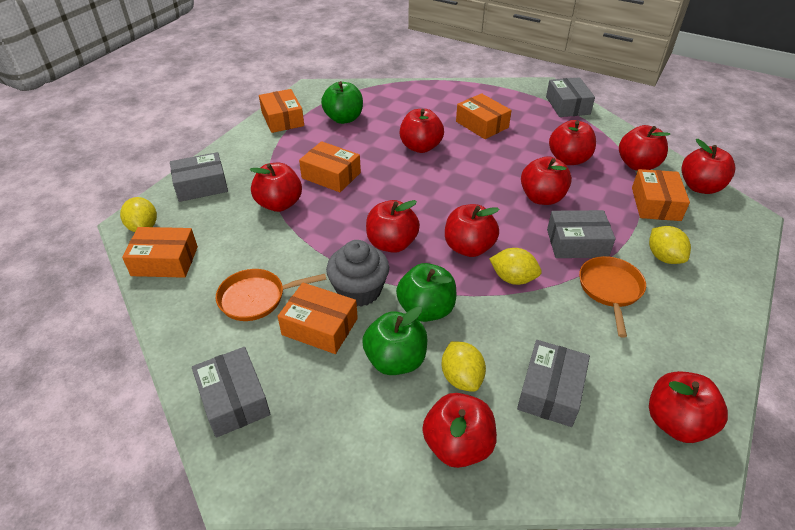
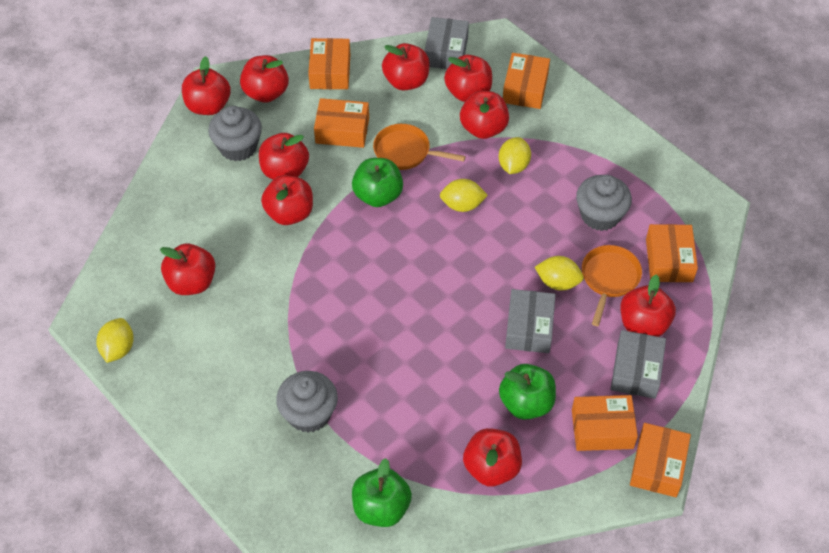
grey box: [170,152,228,202] [192,347,270,438] [517,340,590,427] [546,77,595,117] [547,210,615,258] = 5 -> [424,17,469,69] [505,289,555,353] [611,330,666,399] = 3
grey cupcake: [326,240,389,307] = 1 -> [208,106,262,161] [276,371,338,433] [576,175,632,231] = 3

